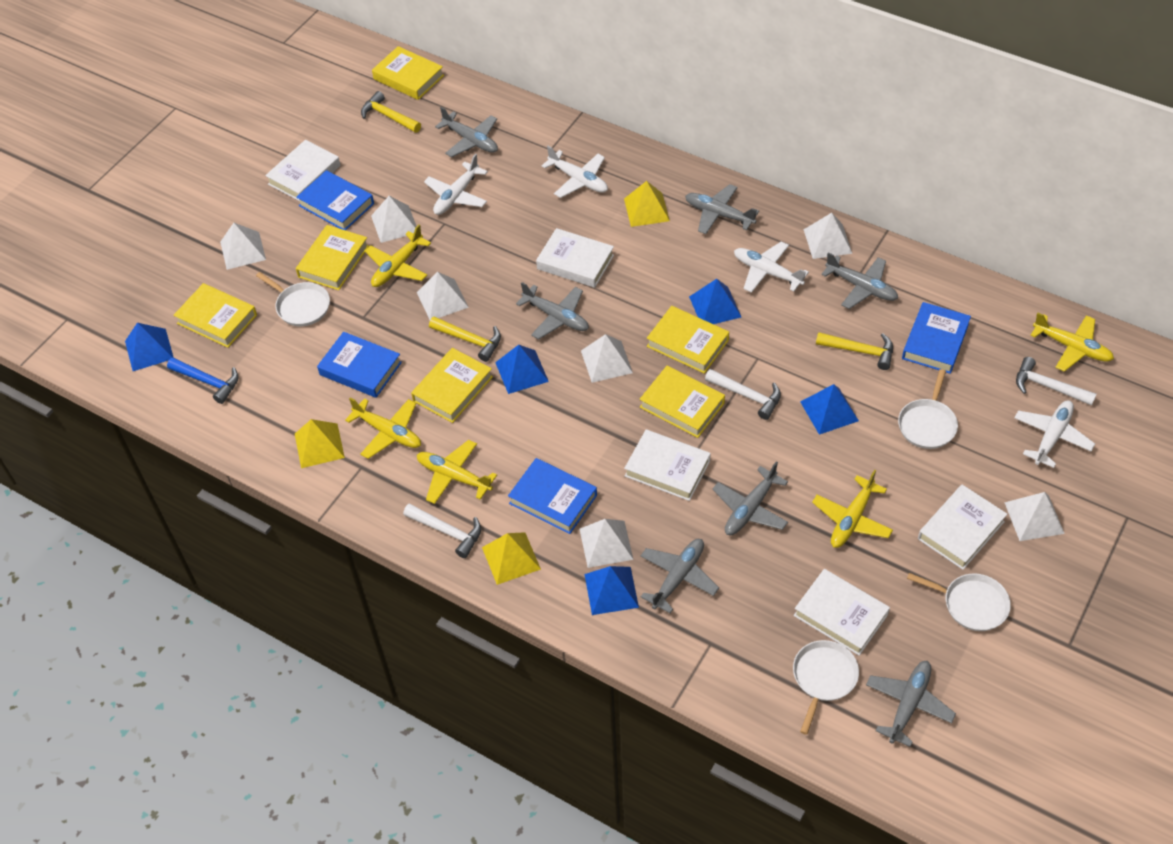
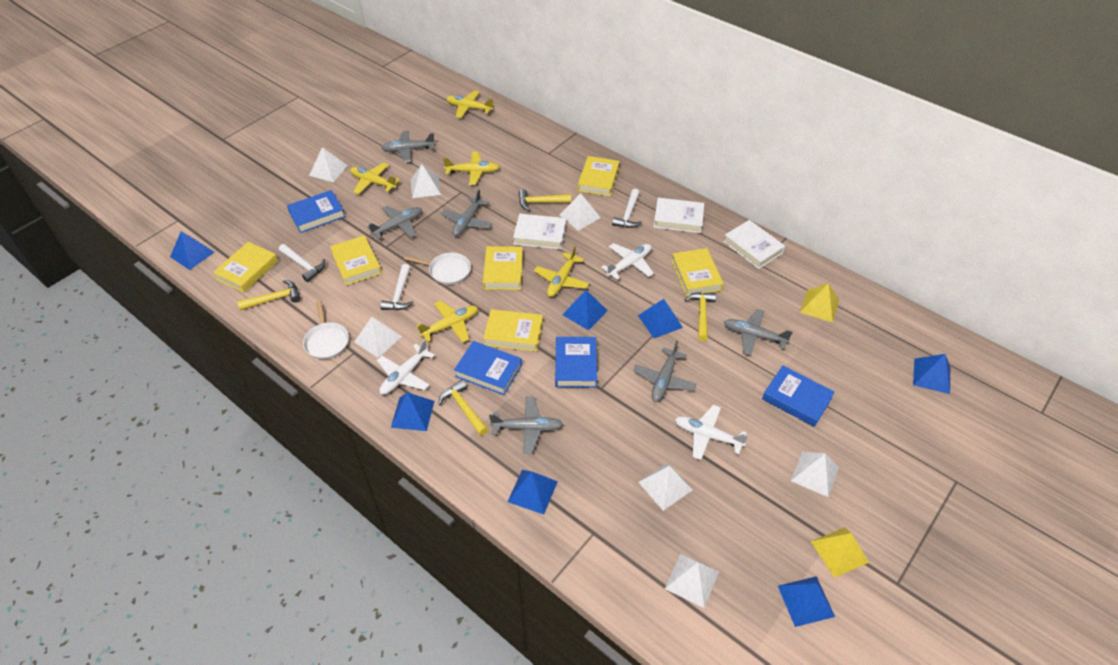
blue hammer: [167,358,239,404] = 1 -> none = 0
blue pyramid: [125,323,174,371] [495,345,549,394] [585,566,639,615] [689,279,741,324] [800,384,859,435] = 5 -> [170,231,214,270] [391,392,435,431] [508,470,558,514] [562,290,608,330] [638,299,683,338] [778,576,835,627] [913,354,950,394] = 7
grey plane: [435,107,498,157] [516,282,589,340] [641,539,719,613] [685,184,759,234] [712,461,788,535] [821,252,898,309] [866,661,956,747] = 7 -> [367,206,422,239] [381,131,435,162] [441,189,492,236] [489,397,563,454] [633,341,697,402] [724,309,793,355] = 6
white book: [265,140,341,201] [536,228,614,288] [624,429,711,501] [794,569,890,656] [918,485,1007,570] = 5 -> [513,214,566,250] [654,198,704,233] [723,220,785,269] = 3
white pan: [256,272,330,326] [793,640,859,735] [898,369,958,449] [907,573,1011,631] = 4 -> [303,301,349,359] [404,253,471,285] = 2
white plane: [424,154,488,215] [542,146,608,198] [734,241,809,293] [1014,401,1095,468] = 4 -> [377,339,435,395] [601,243,654,280] [675,405,748,460] = 3
yellow hammer: [361,91,421,133] [429,317,501,362] [816,332,893,370] = 3 -> [237,280,301,310] [438,380,488,435] [519,189,571,211] [684,292,716,341] = 4
yellow pyramid: [295,419,345,468] [482,532,541,585] [624,181,670,227] = 3 -> [800,283,839,322] [811,527,869,578] = 2

